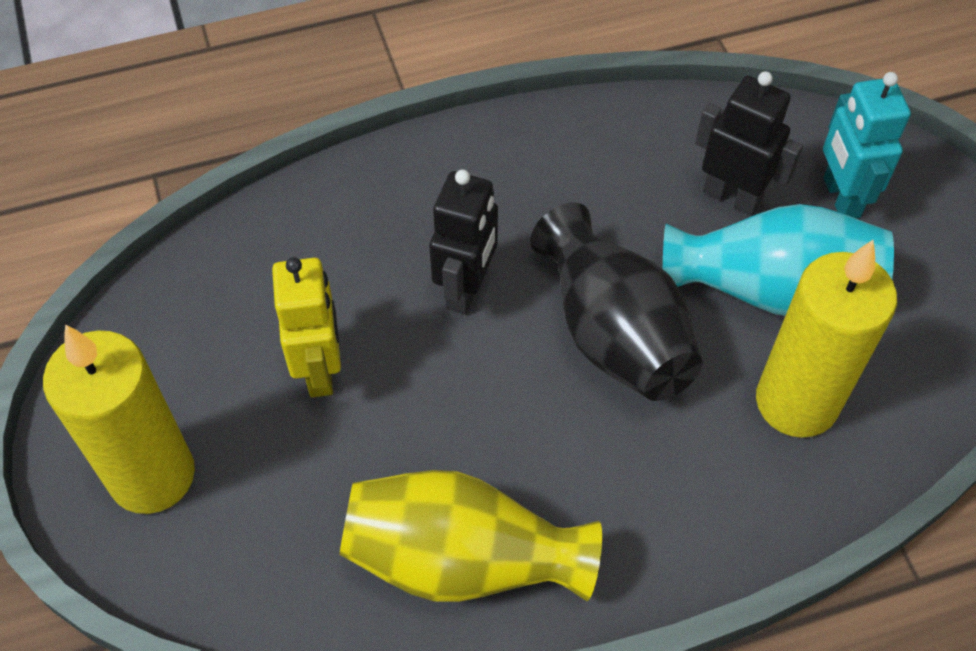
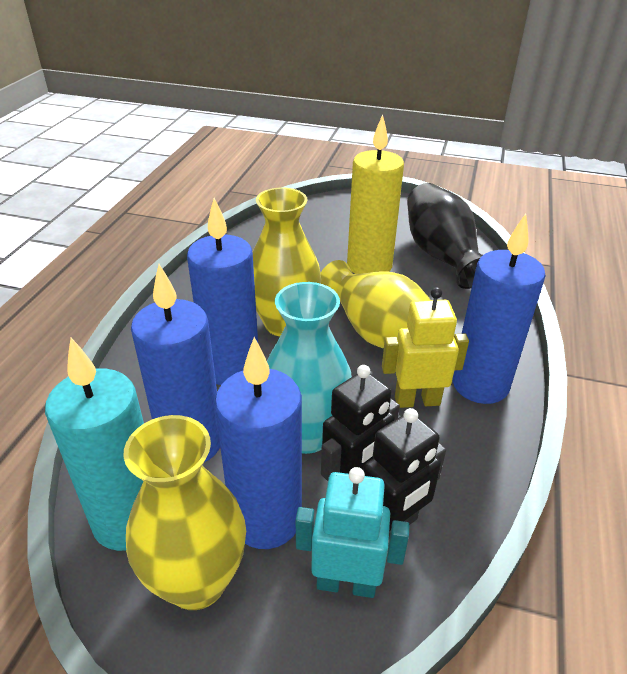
blue candle: none = 0 -> [131,264,220,462] [187,198,258,385] [215,337,302,549] [452,214,546,404] = 4
turquoise candle: none = 0 -> [45,338,144,551] = 1
yellow candle: [43,324,195,514] [756,240,897,438] = 2 -> [347,114,404,274] = 1
yellow vase: [339,470,602,602] = 1 -> [123,415,246,610] [253,188,321,336] [320,260,431,349] = 3

